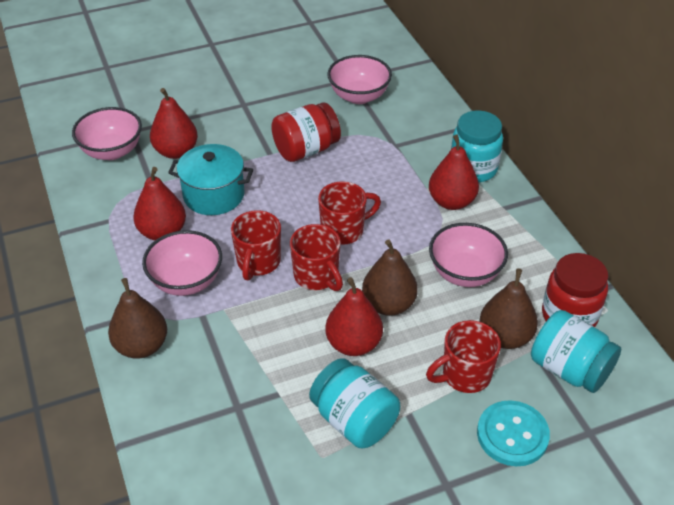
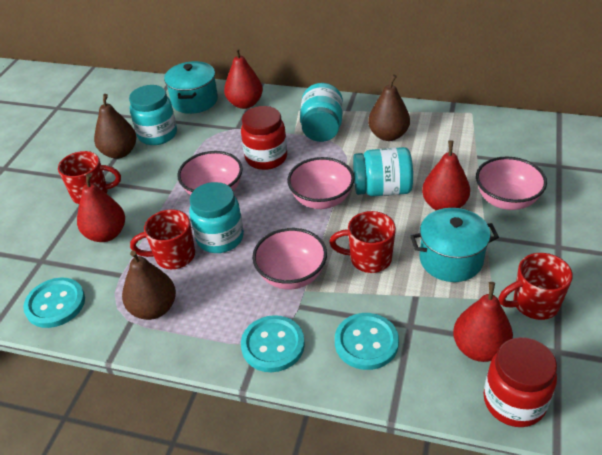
turquoise button: [477,400,550,466] = 1 -> [23,278,85,328] [241,315,305,372] [335,313,399,370] = 3
turquoise jar: [309,358,400,448] [451,110,503,182] [531,310,621,393] = 3 -> [129,85,177,145] [189,182,244,253] [300,83,343,142] [353,147,413,196] = 4
turquoise pot: [168,144,253,215] = 1 -> [164,61,218,114] [410,208,499,282] = 2

